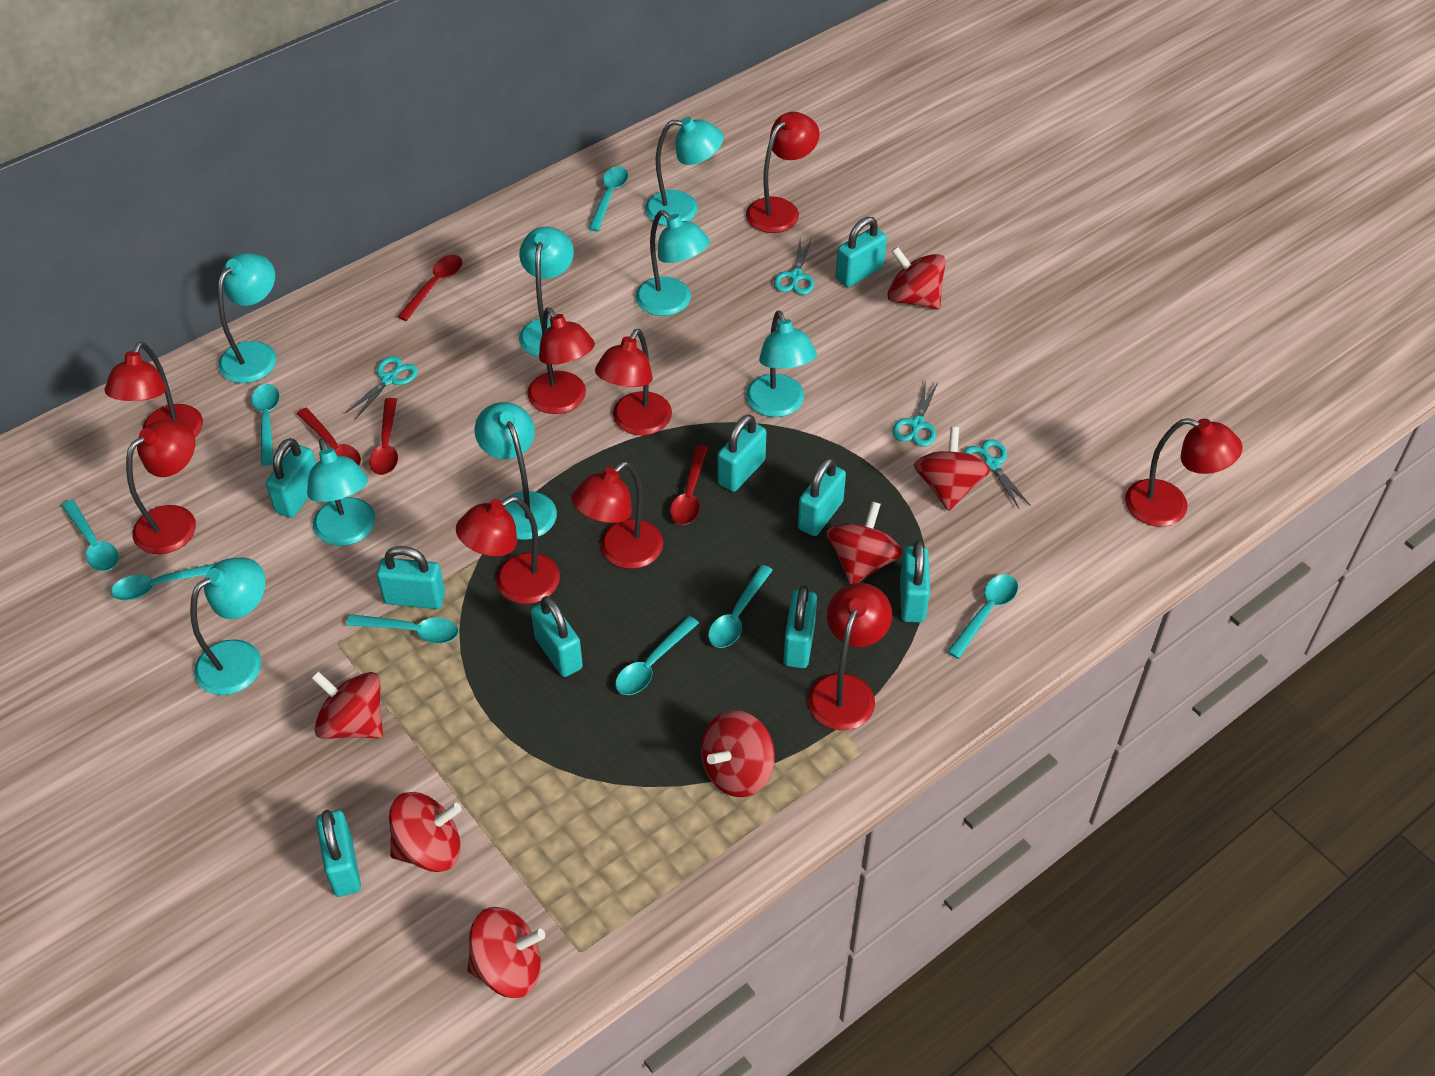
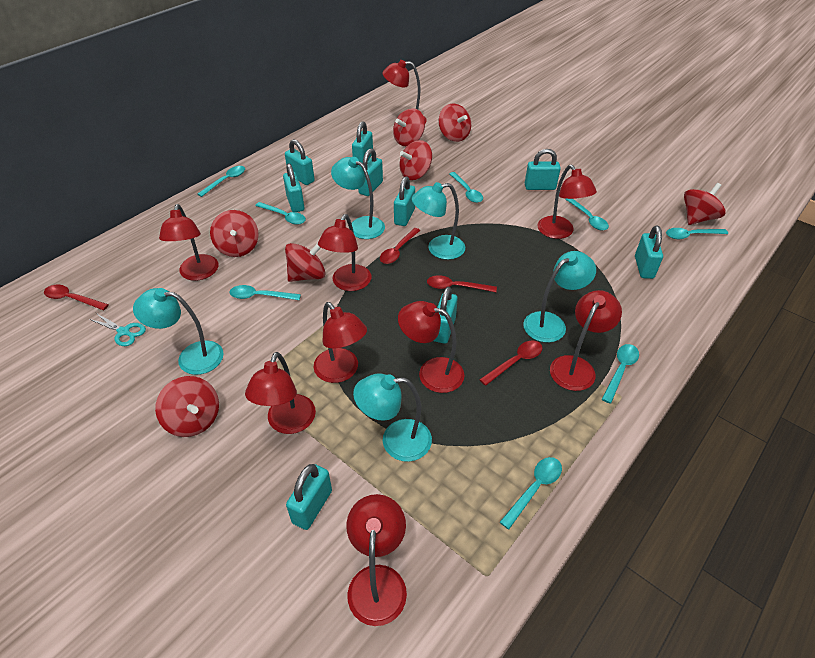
turquoise lamp: [190,557,266,695] [218,253,277,383] [307,439,376,546] [475,402,557,540] [519,227,574,357] [635,210,710,316] [645,117,724,226] [746,311,817,417] = 8 -> [133,288,224,375] [331,157,385,239] [353,373,432,462] [412,182,465,260] [523,251,596,343] = 5
turquoise scissors: [345,356,418,419] [774,238,814,295] [892,381,938,446] [964,439,1031,508] = 4 -> [89,313,146,346] = 1

